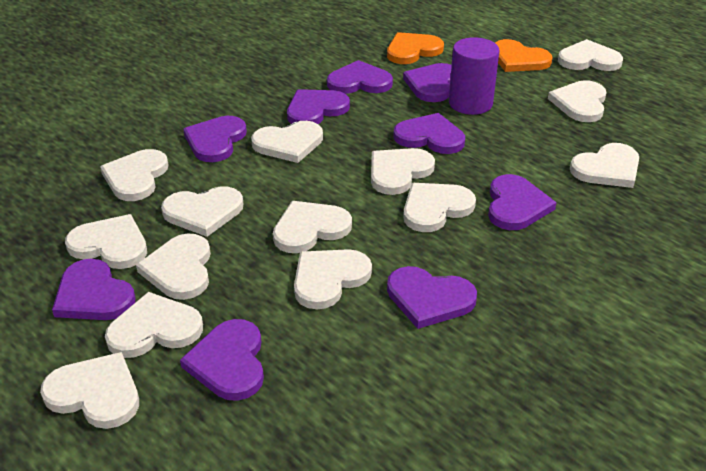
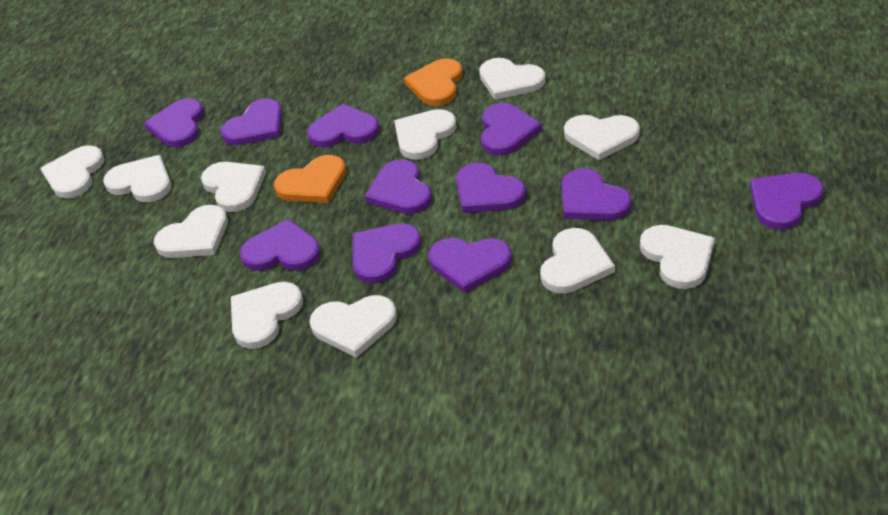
purple cylinder: [449,37,500,115] = 1 -> none = 0
purple heart: [52,259,135,320] [180,319,264,401] [183,116,247,162] [287,89,350,124] [327,60,393,94] [387,266,477,329] [393,113,465,154] [403,63,452,102] [488,174,557,230] = 9 -> [144,98,204,147] [220,99,283,145] [240,219,320,271] [307,104,379,147] [353,223,421,283] [365,159,432,214] [428,238,512,293] [456,163,526,213] [481,103,542,155] [562,168,631,221] [750,173,824,230] = 11
white heart: [40,352,139,429] [65,214,147,269] [100,149,169,201] [105,292,203,358] [136,233,211,300] [161,186,243,237] [251,121,323,163] [273,201,352,253] [294,249,372,309] [371,148,435,195] [403,183,476,232] [548,80,607,122] [558,39,623,71] [570,143,639,188] = 14 -> [40,145,104,198] [103,155,171,203] [154,205,228,258] [201,162,266,212] [231,282,303,349] [309,295,397,358] [394,109,456,160] [479,58,546,100] [540,228,615,294] [564,115,640,160] [640,225,715,289] = 11

